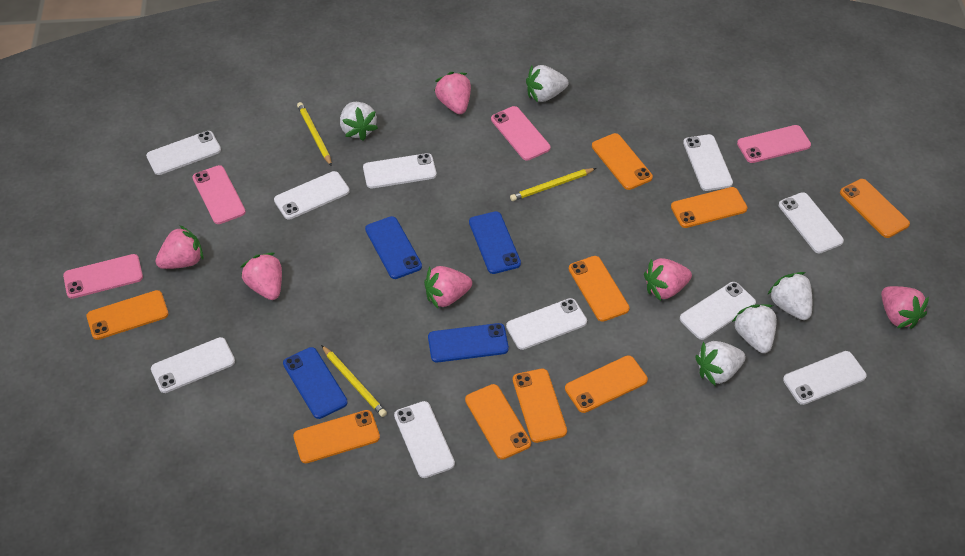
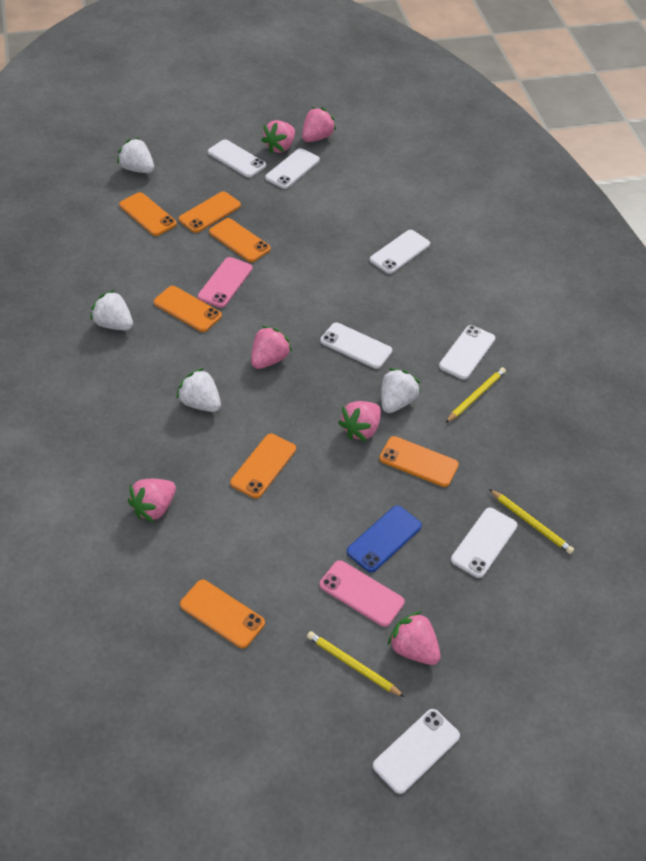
blue phone: [283,347,348,419] [365,216,422,279] [428,323,509,362] [469,211,521,274] = 4 -> [347,505,422,573] = 1
orange phone: [87,290,169,340] [293,410,380,463] [465,384,531,459] [513,369,567,443] [565,355,648,413] [569,256,630,322] [592,133,653,190] [671,187,748,228] [840,179,910,238] = 9 -> [119,192,177,236] [154,286,222,332] [179,191,241,233] [180,580,265,648] [209,218,271,262] [230,434,296,499] [379,436,459,487] = 7
pink phone: [63,254,143,299] [192,165,246,224] [491,106,550,161] [737,125,811,163] = 4 -> [198,257,253,308] [320,560,405,627] = 2
white phone: [146,131,221,175] [151,337,235,393] [274,171,350,220] [363,153,437,188] [394,401,455,478] [506,298,587,350] [680,282,756,340] [683,134,733,191] [779,192,844,254] [783,351,867,405] = 10 -> [208,139,266,178] [265,148,320,189] [320,323,392,369] [370,230,430,274] [373,709,460,794] [439,325,495,380] [451,508,518,578] = 7
white strawberry: [340,102,378,141] [526,65,569,102] [695,341,746,386] [732,304,777,353] [767,272,812,320] = 5 -> [90,290,133,330] [117,138,154,173] [176,368,221,412] [381,368,421,413] = 4

